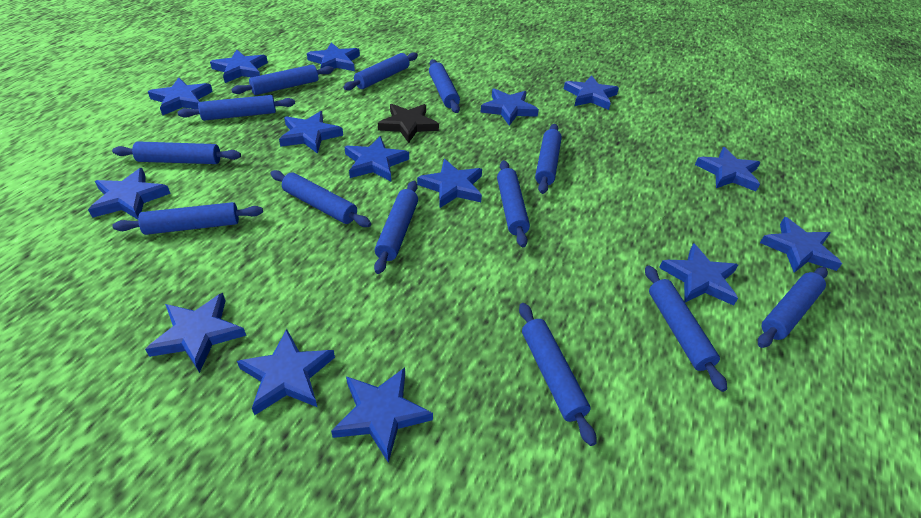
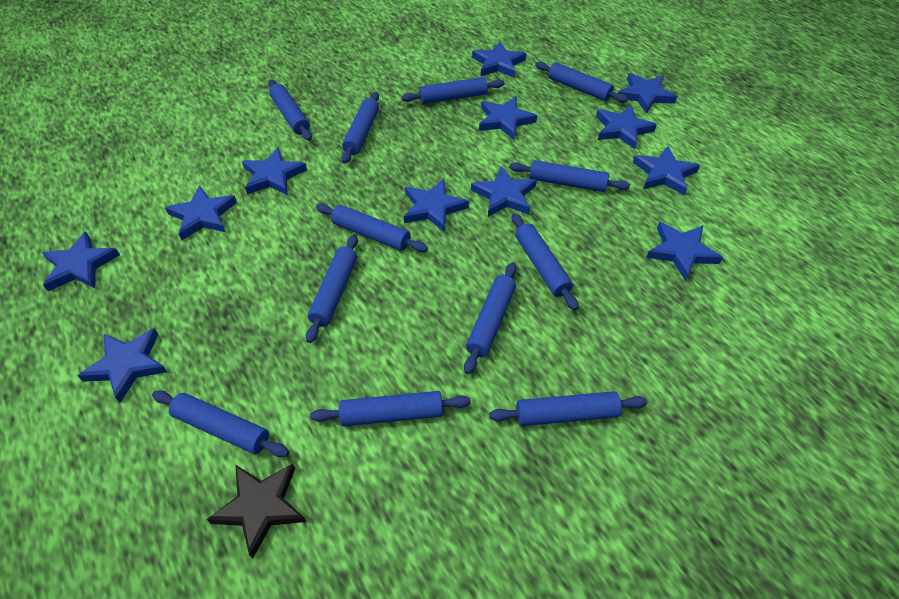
blue rolling pin: [112,141,241,164] [113,202,263,235] [177,95,295,121] [231,65,334,95] [270,170,371,227] [343,52,418,90] [374,181,418,274] [429,59,460,113] [497,160,530,247] [519,303,596,446] [535,124,562,194] [645,265,727,392] [758,267,828,348] = 13 -> [152,390,289,457] [268,79,312,141] [306,234,358,343] [310,391,471,426] [316,204,428,252] [341,92,379,164] [401,77,505,104] [464,262,517,374] [489,391,647,426] [510,160,630,192] [512,213,579,310] [535,61,628,103] = 12
blue star: [88,168,171,220] [145,293,246,373] [148,77,213,115] [210,50,268,83] [237,329,335,415] [279,111,343,154] [307,43,360,71] [331,367,433,463] [344,136,409,181] [417,159,482,208] [481,89,539,126] [564,75,619,110] [659,243,738,306] [695,147,760,191] [760,217,842,273] = 15 -> [42,232,120,291] [77,328,167,403] [165,185,237,240] [242,147,307,196] [404,179,469,232] [471,166,537,217] [472,42,526,78] [479,96,537,140] [596,105,657,149] [618,73,677,114] [633,146,700,196] [646,222,723,281] = 12

